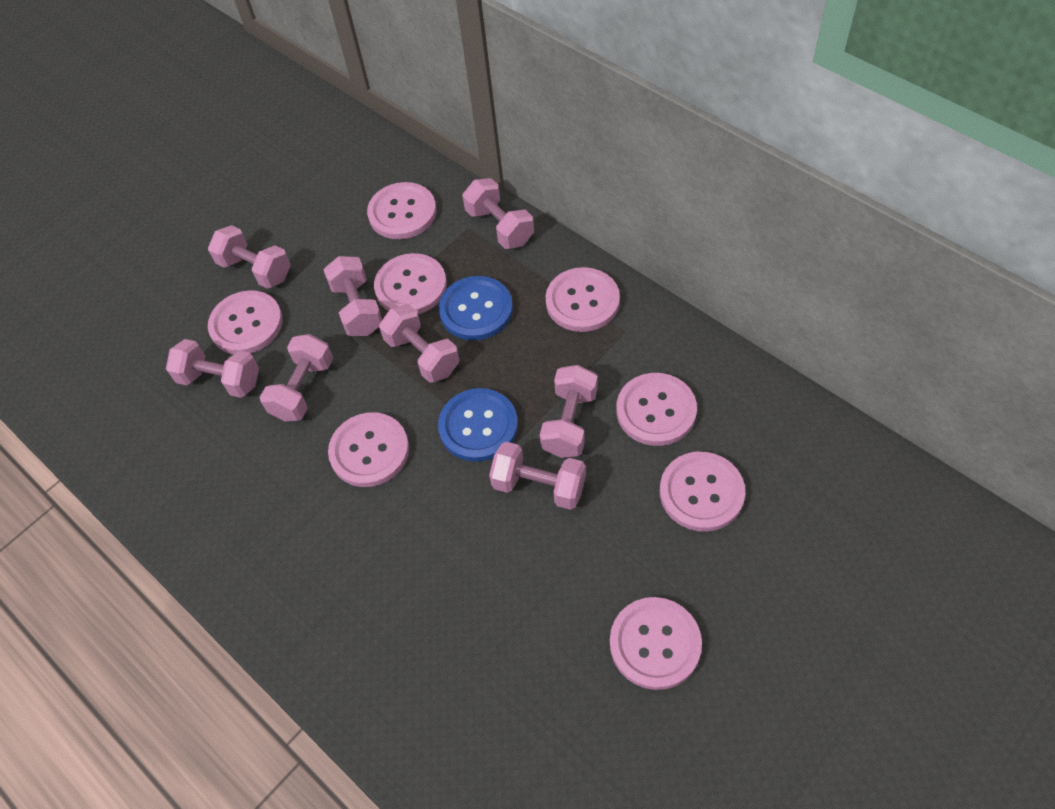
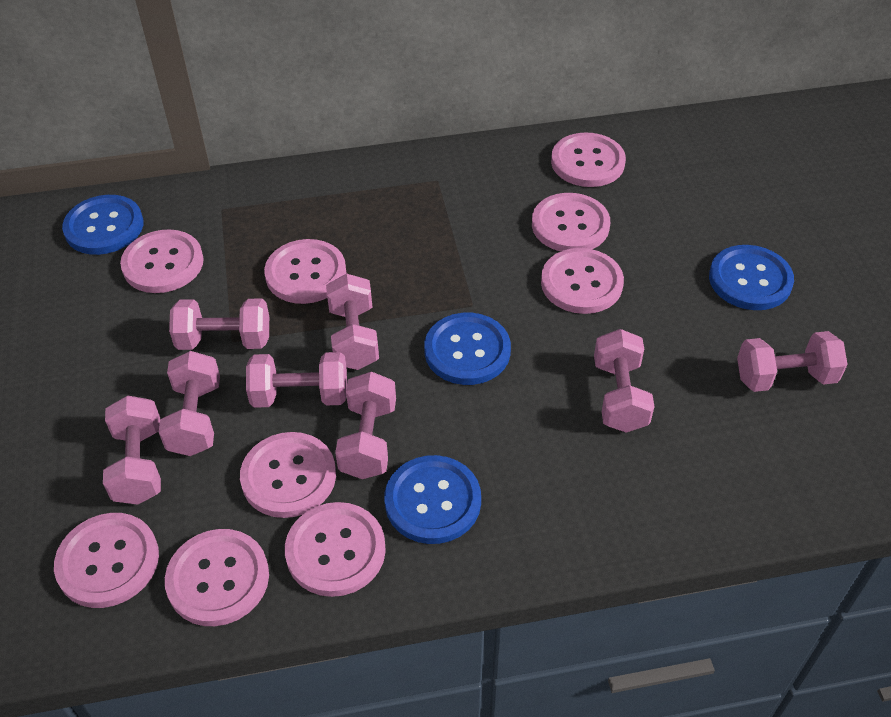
blue button: [438,388,518,462] [439,276,513,341] = 2 -> [62,195,143,255] [384,455,481,544] [424,313,511,385] [709,245,794,310] = 4
pink button: [208,290,283,354] [328,412,409,487] [367,182,436,239] [374,253,447,314] [545,267,620,332] [610,597,702,690] [616,373,697,446] [660,452,745,532] = 8 -> [54,513,159,608] [120,229,204,293] [165,529,269,626] [240,432,336,518] [264,239,346,304] [285,502,386,597] [532,193,610,251] [541,248,624,314] [551,133,626,187] = 9

